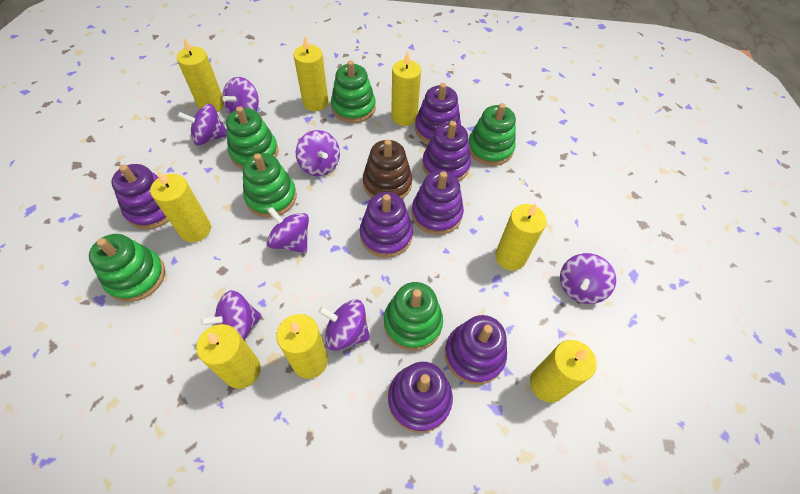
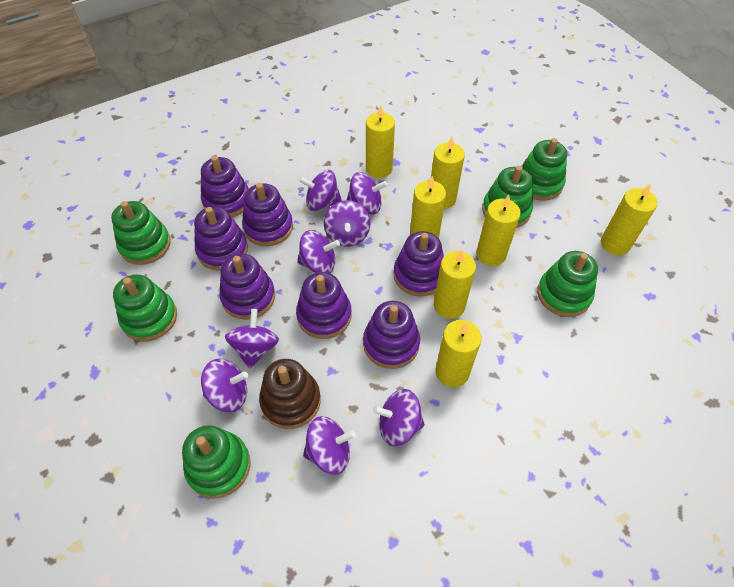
purple spinning top: [178,104,227,145] [200,290,262,340] [222,77,259,114] [267,207,309,253] [296,130,340,176] [318,300,370,351] [560,253,616,304] = 7 -> [201,359,248,412] [225,309,279,369] [297,230,340,273] [299,170,342,211] [303,416,356,474] [324,200,371,247] [347,172,388,214] [373,389,425,447] = 8
yellow candle: [150,171,211,242] [177,38,224,112] [196,324,261,389] [276,314,328,379] [293,36,329,111] [391,51,421,126] [495,203,546,271] [530,340,597,403] = 8 -> [366,105,395,178] [410,176,446,238] [431,137,465,209] [434,250,476,319] [435,320,482,387] [476,195,521,266] [601,183,658,255] = 7

